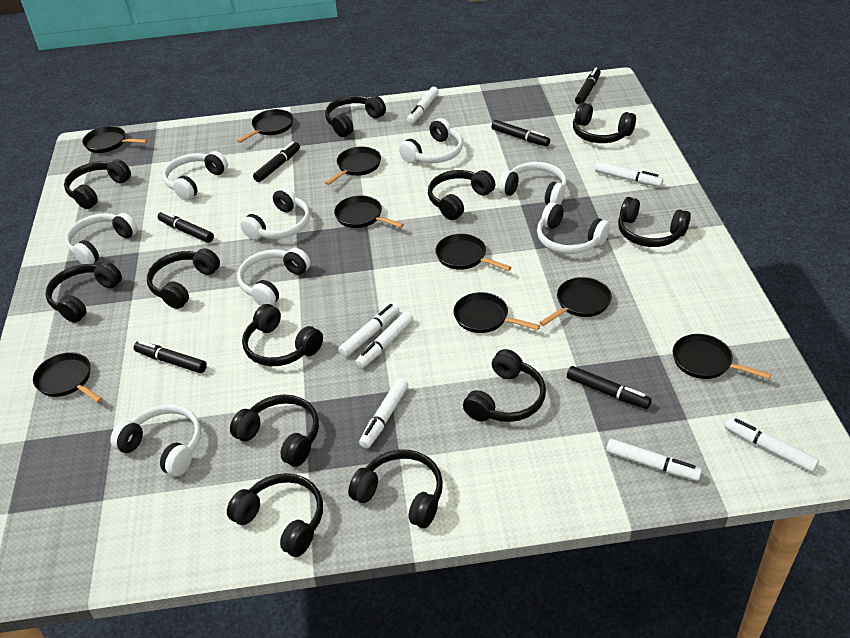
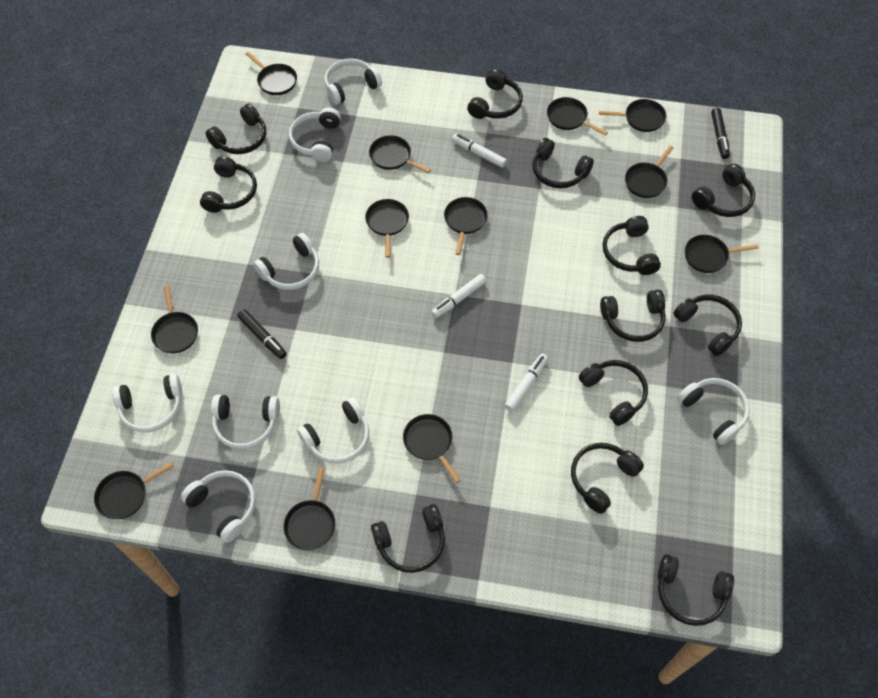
black marker: [134,341,207,373] [158,211,214,243] [253,141,300,182] [491,120,550,146] [567,366,652,409] [575,68,601,105] = 6 -> [237,309,287,359] [711,108,730,159] = 2
black pan: [33,352,103,403] [82,126,148,153] [237,109,293,143] [325,146,381,185] [334,195,404,228] [435,234,511,271] [453,292,540,333] [539,277,612,326] [673,334,772,379] = 9 -> [94,462,174,519] [151,286,198,353] [245,51,297,95] [283,467,335,550] [365,199,409,258] [369,135,431,173] [403,414,461,483] [444,197,488,255] [547,97,608,136] [599,99,667,132] [625,146,673,198] [684,235,759,273] = 12
white marker: [338,303,399,357] [356,311,413,368] [359,378,408,449] [407,87,439,124] [595,162,663,187] [606,439,702,481] [725,418,819,473] = 7 -> [431,274,487,318] [452,134,507,168] [505,354,548,412] = 3

